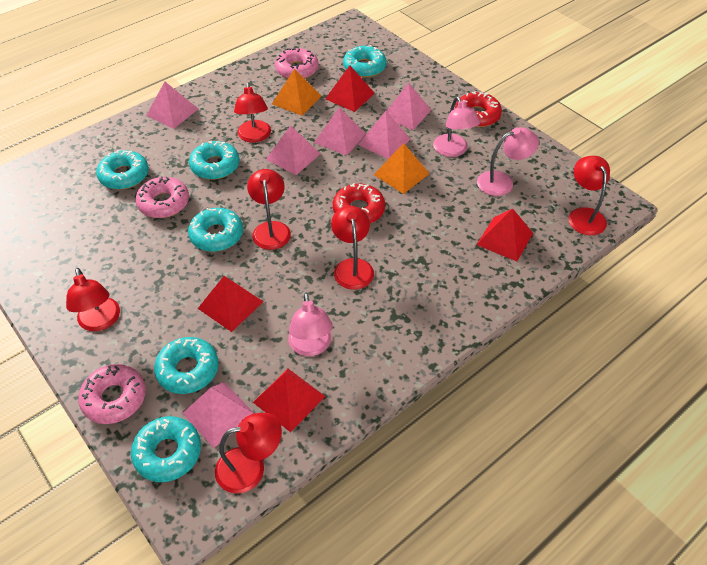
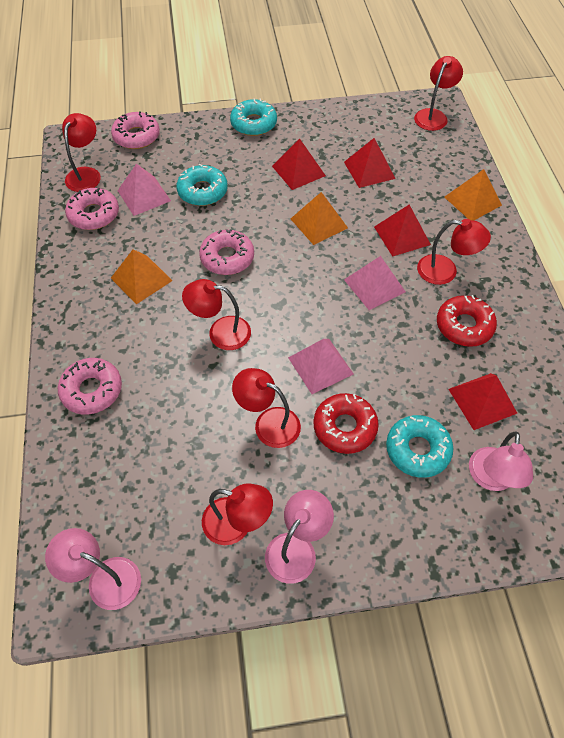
orange pyramid: [272,69,321,116] [374,143,430,194] = 2 -> [111,249,173,304] [291,192,348,245] [444,169,502,221] = 3
pink donut: [78,364,146,424] [135,177,189,218] [275,48,318,79] = 3 -> [58,358,122,415] [65,188,119,230] [111,111,160,149] [199,229,254,275] = 4
pink pyramid: [146,82,198,129] [183,382,255,448] [266,125,320,175] [314,107,366,156] [358,111,410,159] [387,83,431,130] = 6 -> [118,164,171,216] [288,339,354,394] [344,256,406,310] = 3
turquoise donut: [96,150,149,190] [131,416,201,482] [154,337,219,394] [188,208,243,252] [189,140,240,180] [343,45,387,78] = 6 -> [176,164,228,206] [230,98,277,136] [386,415,453,478] = 3

